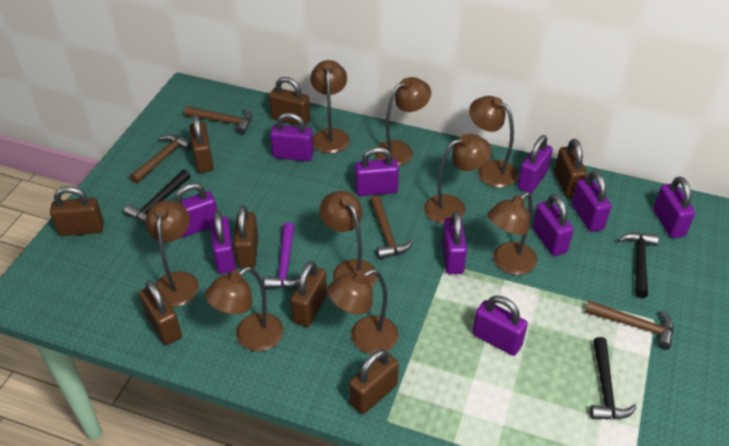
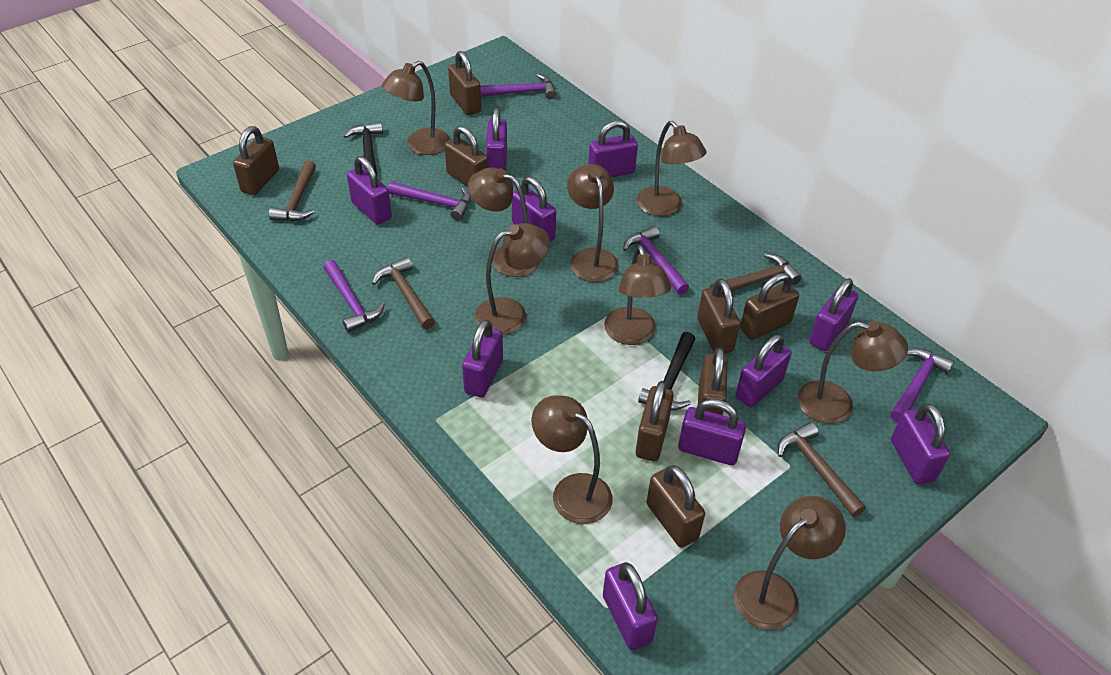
black hammer: [124,169,190,222] [590,337,637,419] [618,232,659,298] = 3 -> [344,122,383,175] [638,332,695,411] = 2
purple hammer: [264,223,300,289] = 1 -> [323,260,385,333] [388,182,471,221] [480,74,556,99] [623,226,689,295] [890,348,954,423] = 5

